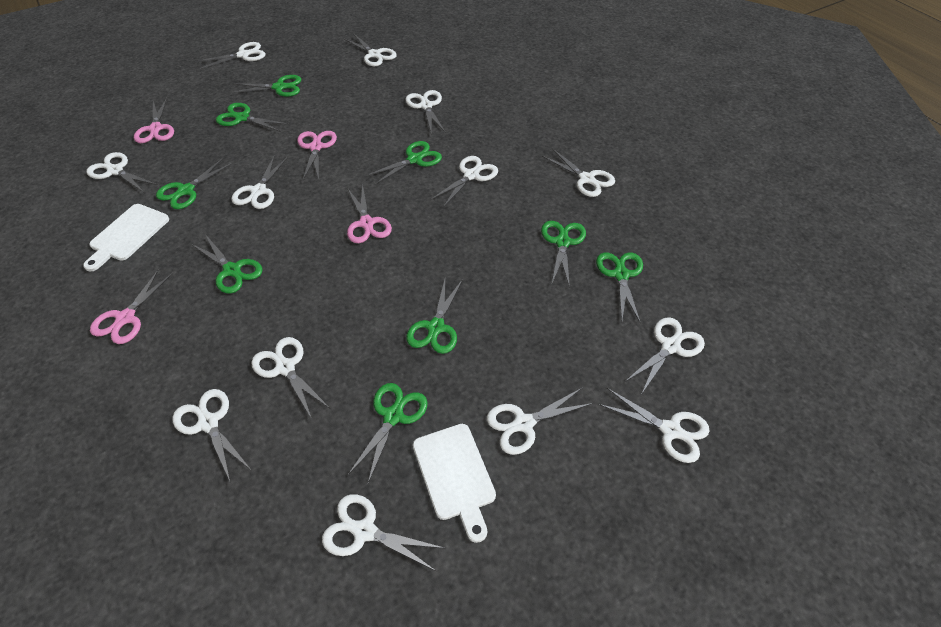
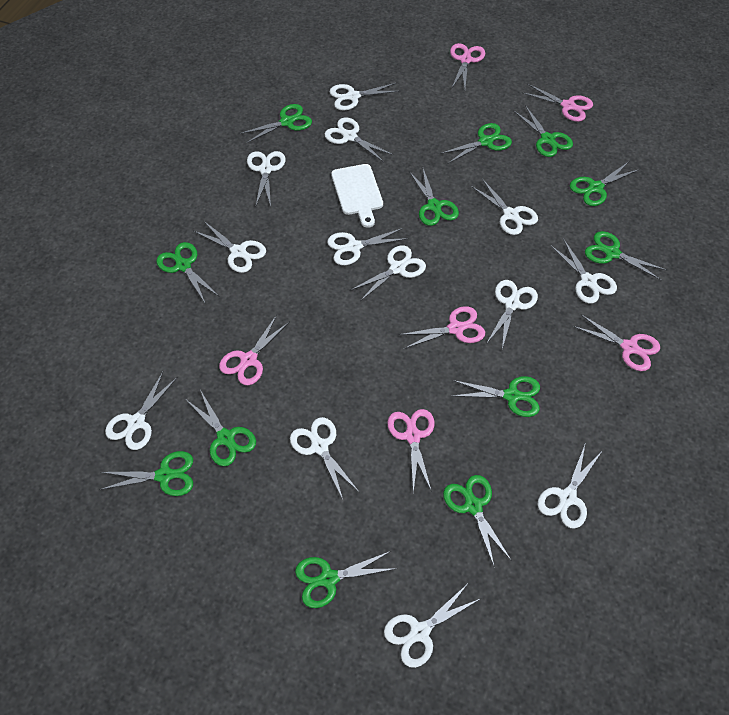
green scissors: [156,158,233,209] [190,234,263,293] [216,103,288,132] [231,75,301,97] [348,383,428,483] [366,141,442,185] [406,279,463,354] [541,221,586,288] [596,253,643,324] = 9 -> [99,451,193,496] [156,242,220,303] [185,390,256,466] [239,104,312,143] [295,551,397,608] [409,169,459,226] [440,123,512,163] [443,475,512,566] [452,376,540,417] [514,105,573,157] [570,162,640,206] [585,231,667,281] = 12
pink scissors: [90,269,173,344] [134,98,174,143] [297,131,337,180] [347,183,392,243] = 4 -> [219,315,289,385] [387,409,435,492] [399,306,485,349] [450,43,485,89] [521,84,593,122] [573,314,660,371] = 6
white cutting board: [83,204,169,272] [413,424,496,543] = 2 -> [331,164,383,228] = 1

